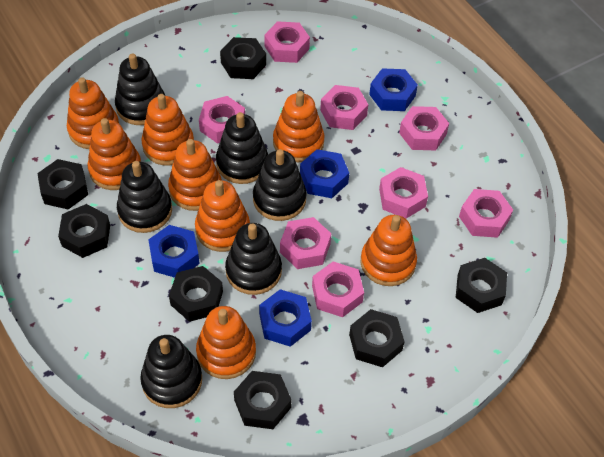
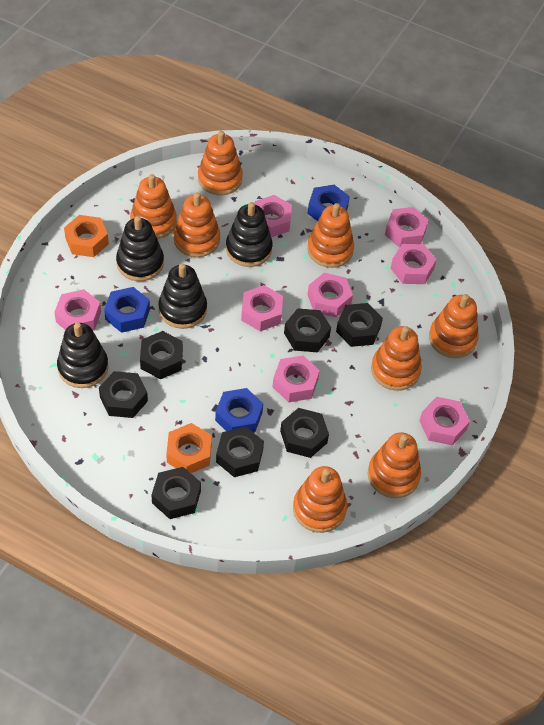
black stacking toy: [115,54,165,125] [117,161,172,233] [140,335,202,408] [216,112,268,184] [225,223,282,295] [253,149,307,221] = 6 -> [57,323,108,388] [116,216,164,281] [158,263,207,329] [226,202,273,267] = 4
blue nut: [148,225,200,278] [259,289,312,347] [300,149,349,198] [369,68,418,111] = 4 -> [104,287,150,333] [215,388,263,433] [308,185,350,221] = 3
orange nut: none = 0 -> [64,215,109,257] [166,423,212,473] = 2

